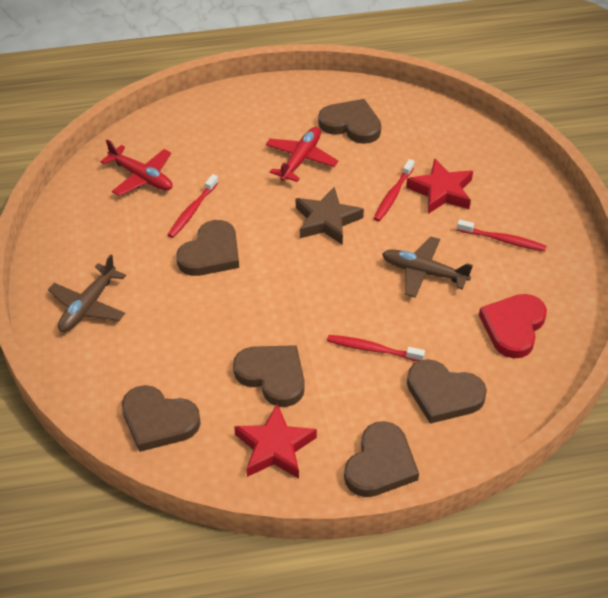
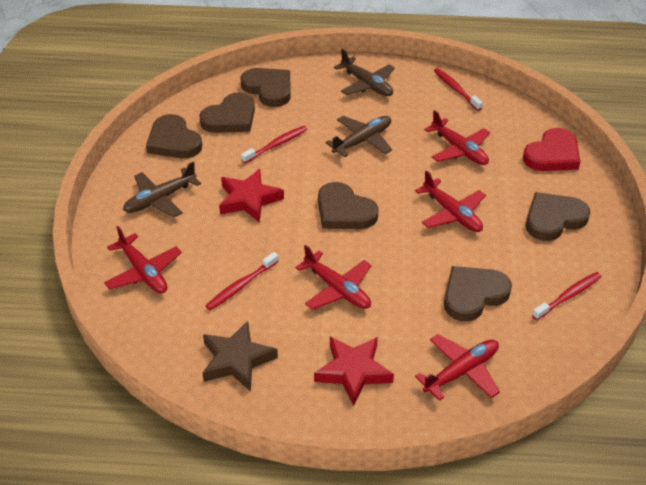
brown plane: [48,255,126,332] [382,236,473,298] = 2 -> [123,162,201,218] [325,116,392,157] [334,49,395,96] = 3
red plane: [100,139,173,196] [266,127,338,182] = 2 -> [104,226,182,293] [295,245,372,310] [415,170,486,232] [415,334,500,401] [424,110,490,165] = 5

